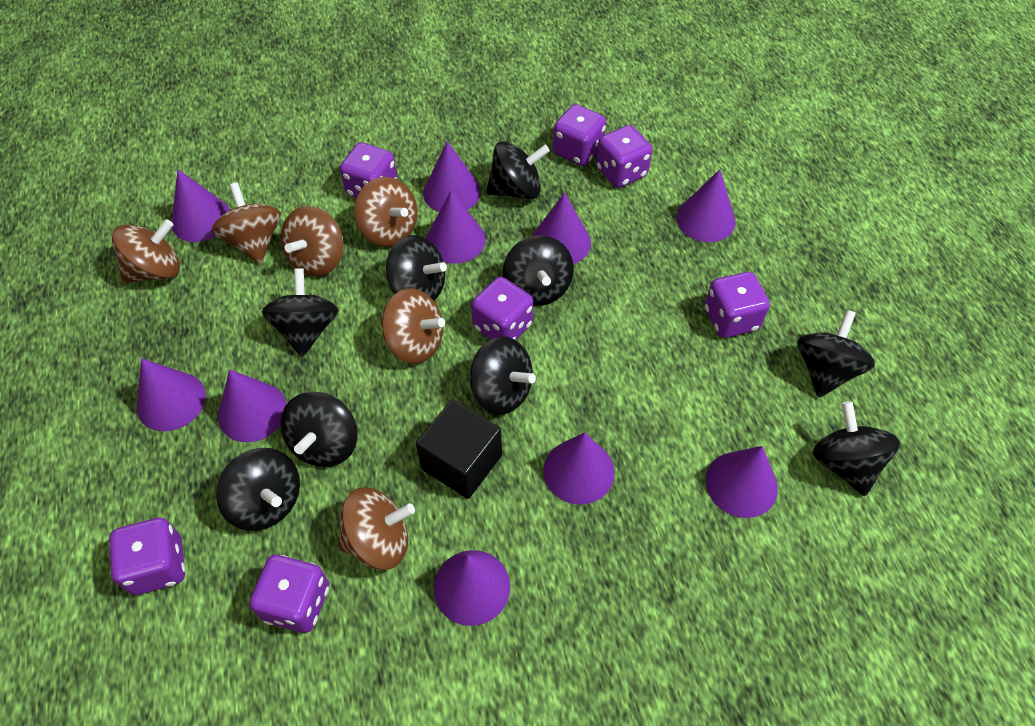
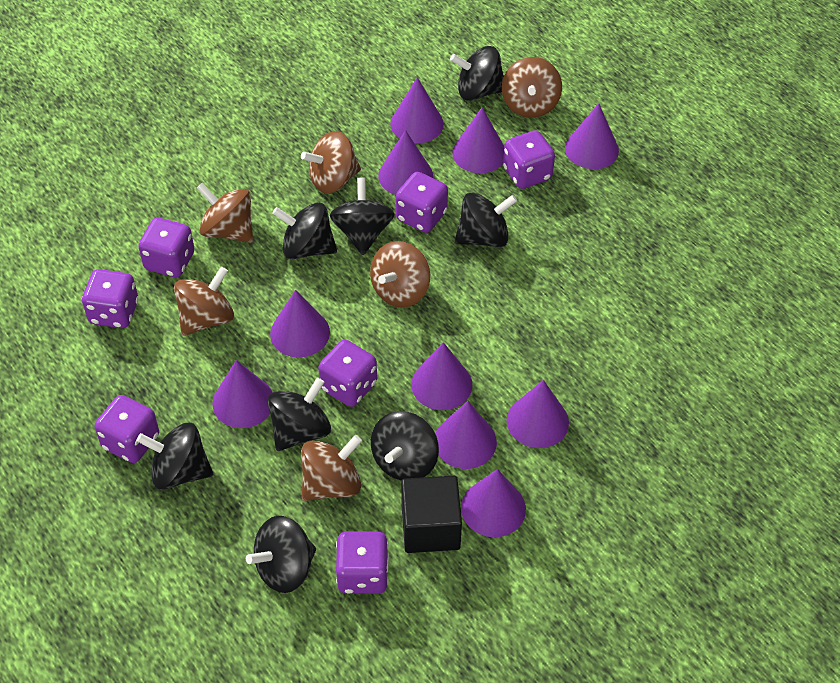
black spinning top: [216,448,300,531] [262,268,339,357] [281,392,357,467] [386,235,447,301] [470,336,536,415] [486,142,550,199] [503,235,574,306] [797,310,875,397] [813,401,900,496] = 9 -> [136,423,213,489] [246,516,316,593] [268,377,331,451] [272,203,337,259] [330,178,395,255] [371,411,439,481] [450,46,504,101] [455,193,517,248] = 8

